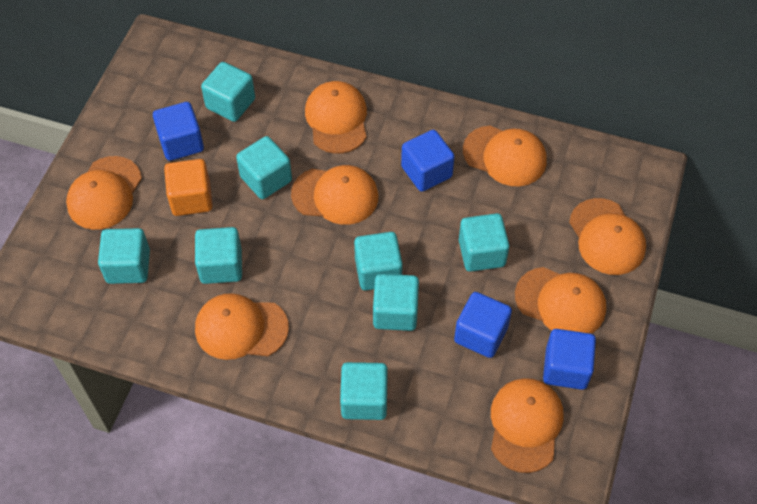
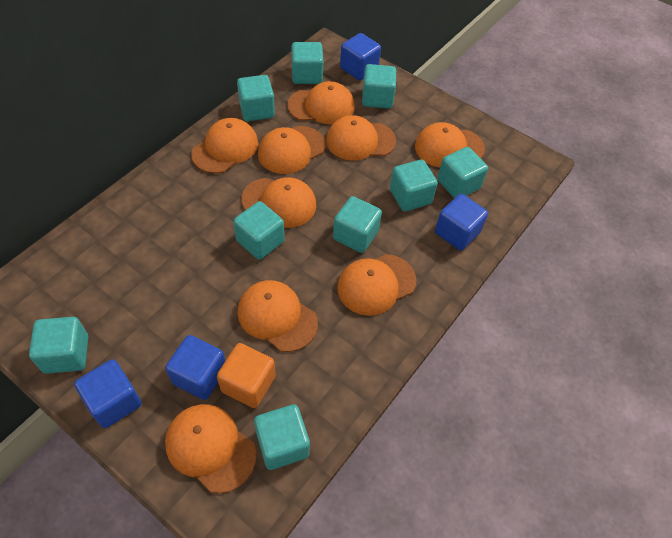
orange cap: [66,156,142,230] [195,293,289,360] [291,165,378,225] [305,81,367,154] [463,126,547,186] [491,378,564,473] [515,267,606,334] [569,198,646,275] = 8 -> [165,404,256,493] [191,118,258,174] [238,280,318,352] [242,177,316,228] [258,126,326,174] [287,81,355,125] [326,115,396,161] [337,254,417,316] [415,122,485,168] = 9
turquoise cube: [98,228,150,284] [195,227,242,284] [201,62,255,122] [236,136,292,199] [340,362,388,420] [354,232,403,291] [373,274,419,331] [459,213,509,272] = 8 -> [29,317,88,374] [233,201,285,260] [237,75,275,121] [254,404,310,470] [291,42,323,84] [333,196,382,253] [362,64,396,109] [390,159,438,212] [437,147,488,198] = 9

